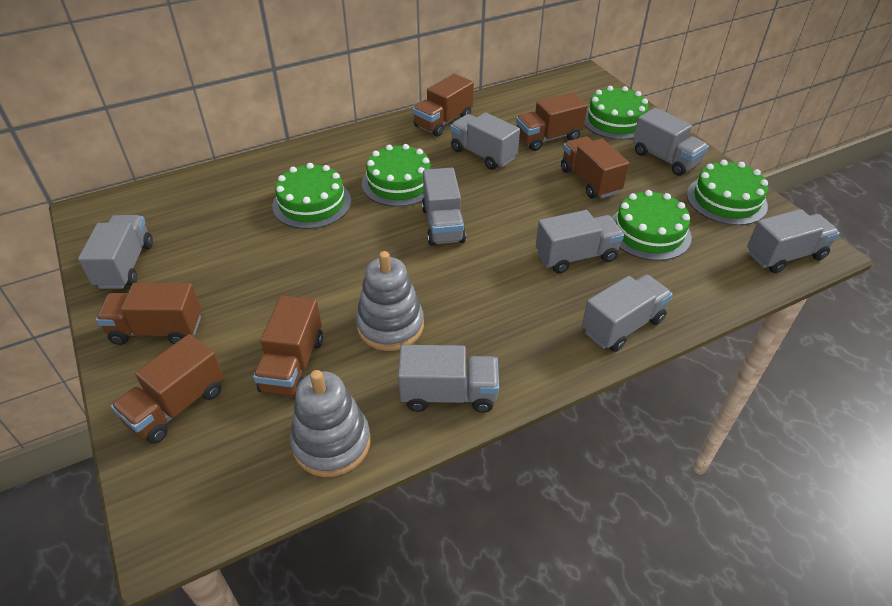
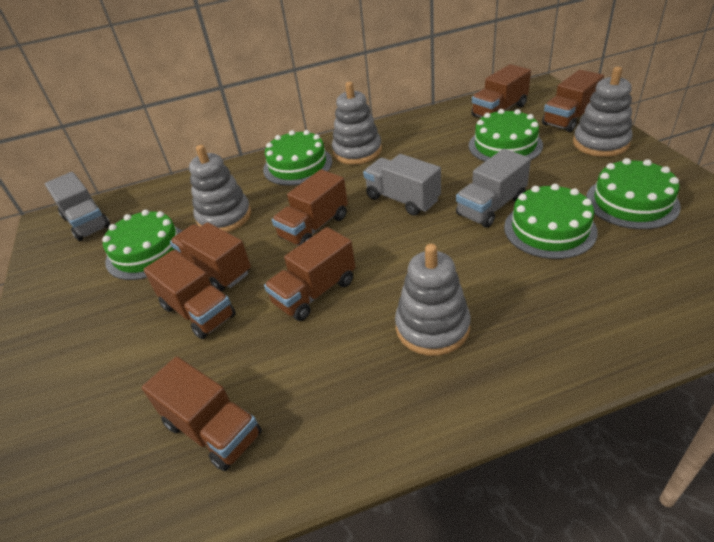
brown truck: [96,283,201,345] [111,334,224,444] [253,295,323,396] [413,74,474,136] [516,93,588,151] [561,136,629,199] = 6 -> [142,356,262,471] [143,250,236,339] [170,222,251,291] [264,227,355,321] [272,169,348,246] [471,64,531,117] [542,70,604,132] = 7
grey stacking toy: [290,370,371,477] [356,251,424,351] = 2 -> [189,145,251,232] [332,82,382,165] [395,244,471,356] [573,67,633,157] = 4
grey truck: [78,215,153,289] [398,345,499,413] [422,168,466,246] [450,112,520,170] [536,210,624,274] [582,275,673,352] [633,108,709,176] [747,209,840,273] = 8 -> [45,172,110,241] [363,154,441,216] [456,149,531,228] = 3

